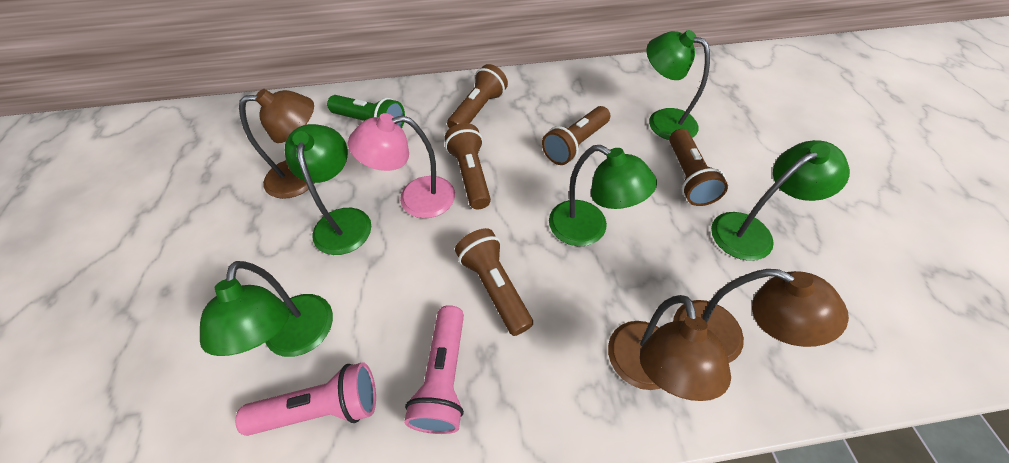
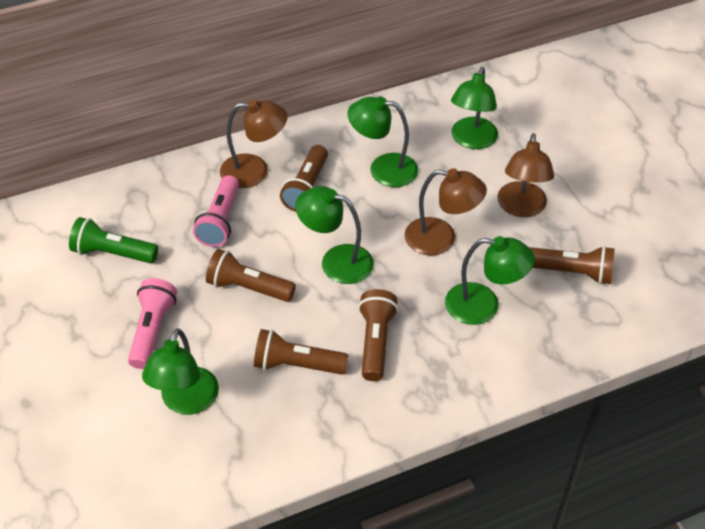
pink lamp: [348,113,455,218] = 1 -> none = 0

